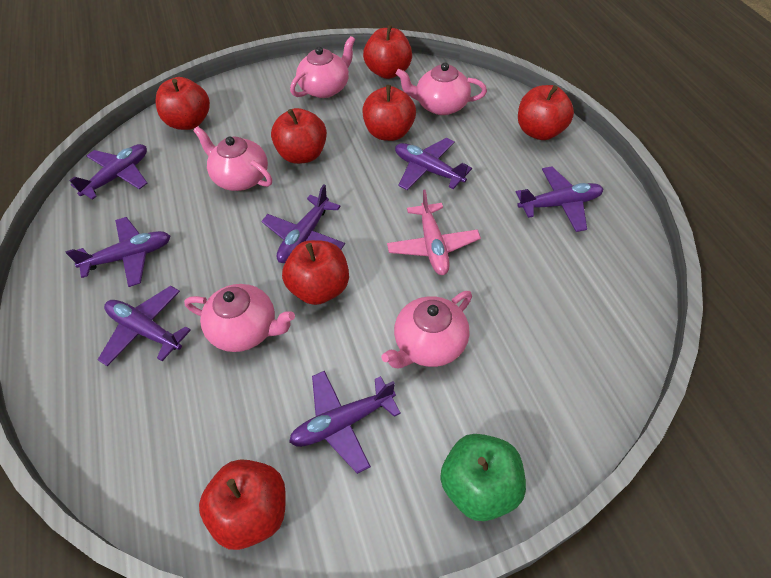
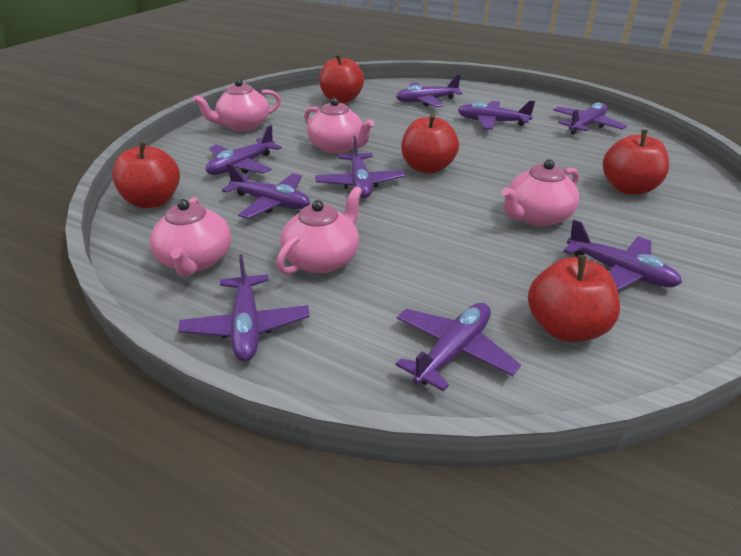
green apple: [440,434,526,521] = 1 -> none = 0
pink plane: [387,189,481,275] = 1 -> none = 0
purple plane: [65,217,170,287] [69,144,147,200] [98,286,191,366] [261,184,345,263] [289,371,401,474] [395,138,472,190] [516,166,604,232] = 7 -> [178,254,310,361] [206,125,282,175] [222,163,310,219] [315,136,405,198] [396,74,462,107] [396,303,521,392] [458,100,535,130] [553,102,627,135] [563,220,682,291] = 9
red apple: [156,77,210,130] [199,459,286,550] [271,108,327,164] [282,240,349,305] [362,85,416,141] [363,25,412,79] [518,85,574,140] = 7 -> [112,141,180,208] [319,54,364,103] [401,114,459,174] [528,255,620,342] [603,130,669,195] = 5

